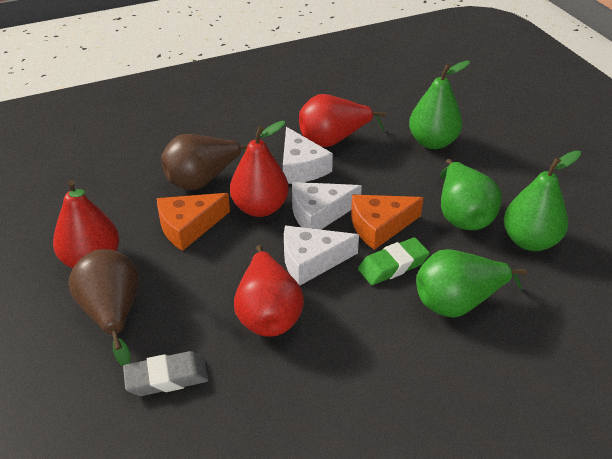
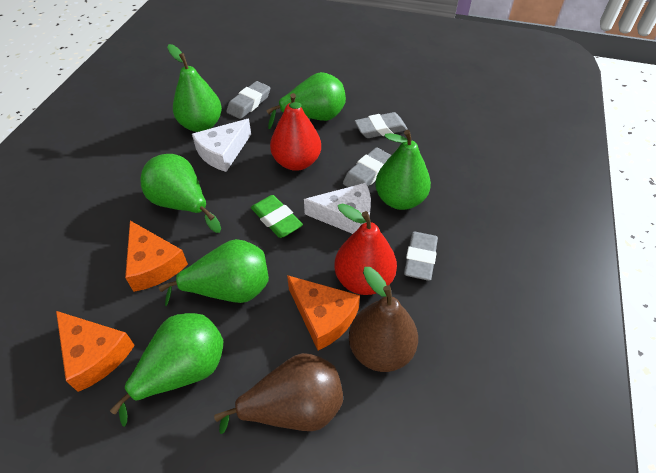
green pear: [409,60,470,149] [416,249,527,317] [440,159,502,230] [504,150,581,251] = 4 -> [110,313,223,427] [141,154,221,233] [159,239,269,306] [167,44,222,132] [266,72,346,129] [375,130,431,210] = 6
grey eraser: [123,351,208,396] = 1 -> [226,81,270,119] [343,147,391,187] [354,112,408,138] [404,232,438,281] = 4
orange cheese: [157,193,230,251] [351,195,424,250] = 2 -> [56,311,135,392] [125,221,188,292] [287,275,360,351] = 3
red pear: [53,180,119,268] [230,121,289,217] [234,245,304,337] [299,94,386,147] = 4 -> [270,93,321,171] [334,203,397,295] = 2
white cheese: [283,127,333,184] [284,226,359,286] [292,182,362,230] = 3 -> [192,119,251,172] [304,183,371,234] = 2

